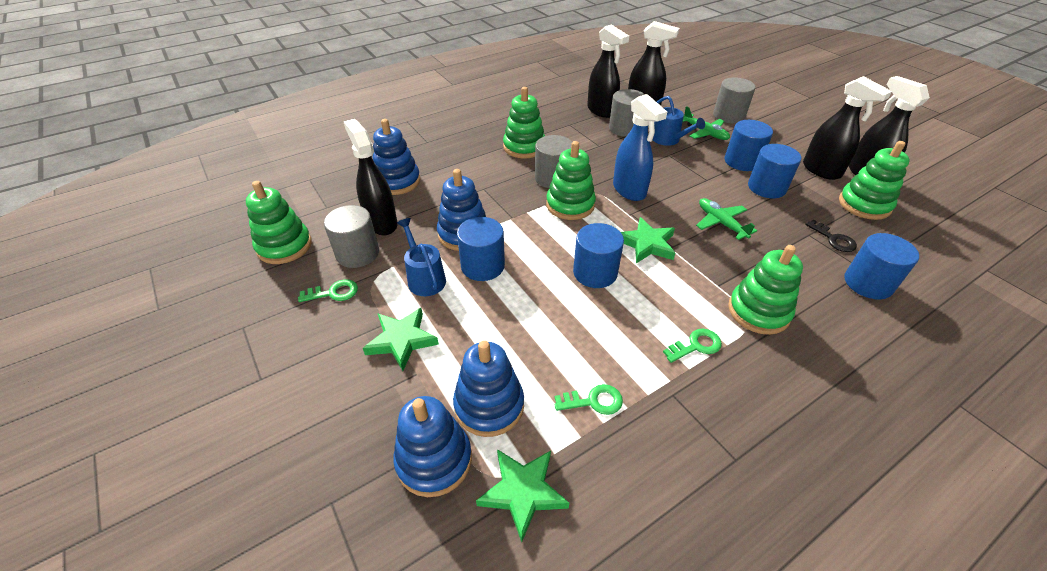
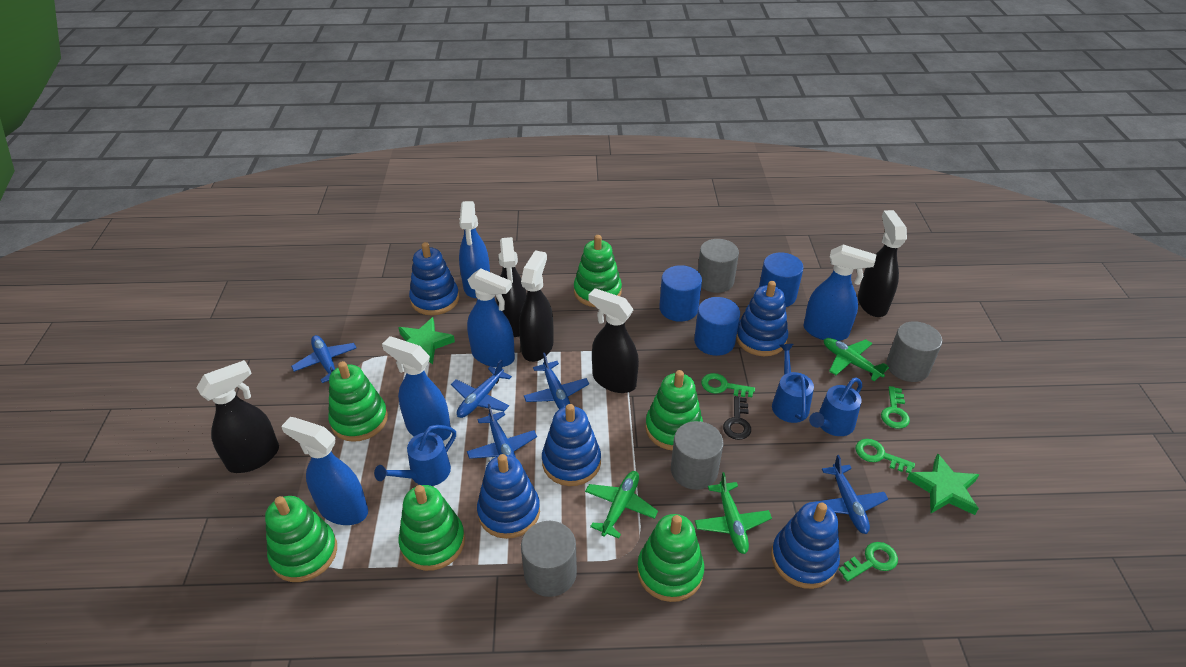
blue cylinder: [457,217,505,281] [573,223,624,288] [725,120,773,171] [748,144,801,198] [844,233,919,300] = 5 -> [659,265,702,322] [694,297,740,356] [759,253,804,307] = 3
blue plane: none = 0 -> [291,335,357,383] [451,360,512,418] [467,404,537,459] [524,353,589,409] [815,455,888,534] = 5
blue spray bottle: [613,94,667,201] = 1 -> [281,417,368,525] [382,336,451,441] [459,201,490,298] [467,268,515,367] [804,245,876,341] = 5
blue stacking toy: [373,119,420,195] [393,396,472,497] [437,169,486,251] [453,341,524,437] = 4 -> [409,242,459,315] [477,454,540,539] [542,404,601,486] [736,281,788,356] [771,502,840,589] = 5
blue watering can: [397,218,446,296] [653,96,705,146] = 2 -> [374,425,456,486] [772,344,814,423] [809,377,862,436] = 3
green key: [298,279,358,302] [555,384,623,415] [663,328,722,363] = 3 -> [701,373,755,397] [839,542,898,582] [856,439,915,473] [881,386,910,429] = 4
green plane: [683,106,730,140] [696,198,757,240] = 2 -> [585,471,658,539] [695,472,772,554] [824,338,889,381] = 3
green stacking toy: [246,181,312,264] [503,87,545,158] [546,141,596,220] [728,245,803,335] [839,141,910,220] = 5 -> [265,496,337,582] [328,361,388,442] [399,485,465,571] [574,235,622,307] [637,514,704,602] [645,370,703,450] = 6
green star: [363,308,439,371] [476,449,569,542] [621,217,675,263] = 3 -> [398,317,455,365] [907,454,980,515] = 2

